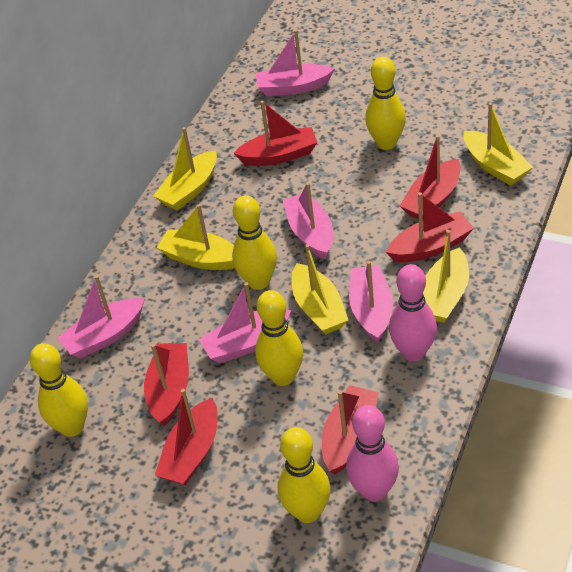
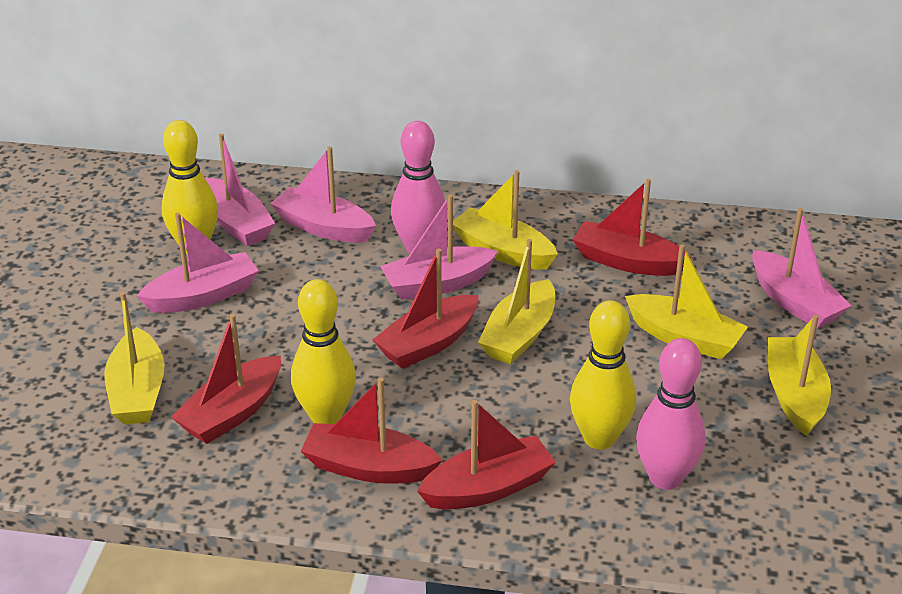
red boat: [144,343,189,427] [155,389,218,485] [234,101,318,166] [322,385,379,475] [386,192,474,263] [400,135,461,220] = 6 -> [171,314,281,444] [301,378,442,484] [372,248,479,369] [417,400,556,509] [573,179,691,276] = 5
yellow bowling pin: [30,343,88,437] [232,195,277,290] [255,290,303,386] [278,427,331,523] [365,56,406,150] = 5 -> [162,120,218,254] [291,279,356,424] [570,300,636,449] = 3

